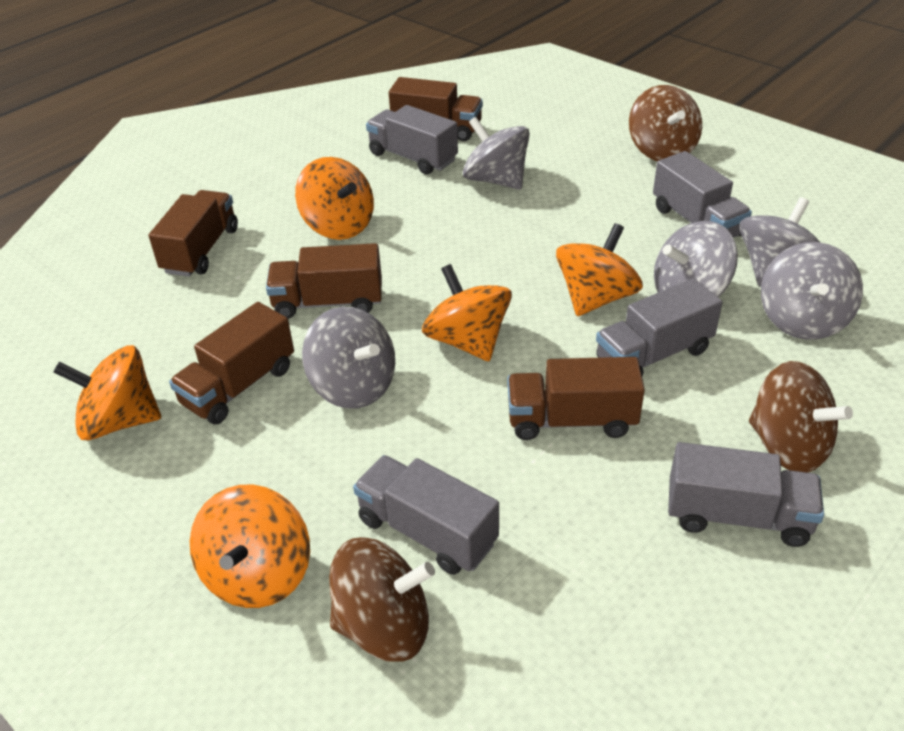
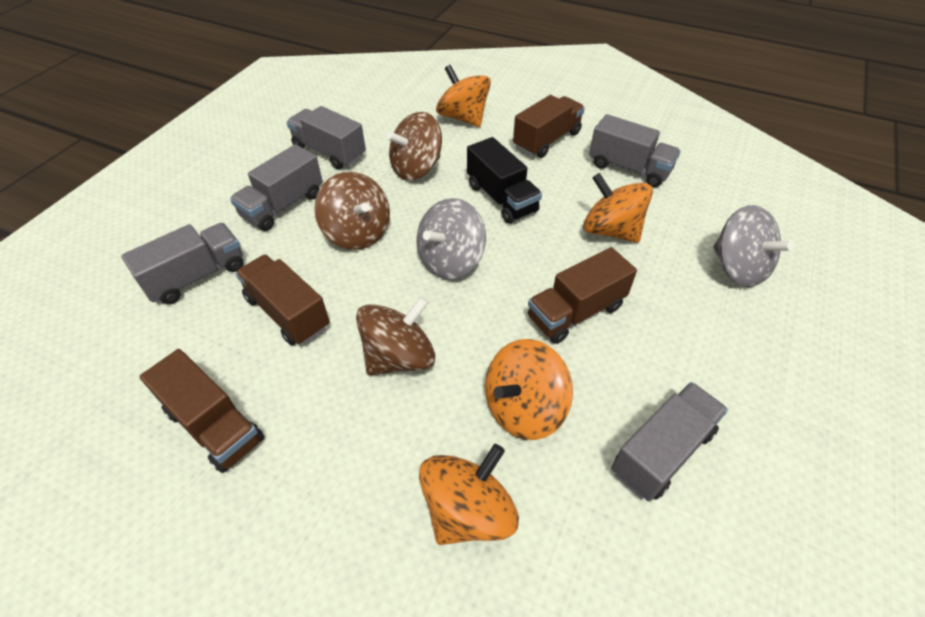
black truck: none = 0 -> [467,137,542,224] = 1
brown truck: [149,190,238,277] [169,302,294,425] [266,243,382,319] [389,77,483,141] [507,357,645,440] = 5 -> [139,349,264,473] [235,255,330,345] [513,95,585,158] [528,247,637,344] = 4
grey spinning top: [302,306,395,409] [463,117,530,190] [654,221,738,297] [739,197,821,287] [761,242,863,340] = 5 -> [416,198,486,279] [713,205,794,287] = 2
orange spinning top: [53,345,161,440] [190,484,310,608] [295,157,374,240] [422,264,512,361] [556,223,643,316] = 5 -> [419,444,519,545] [436,65,491,127] [485,339,573,440] [583,173,653,243] = 4

